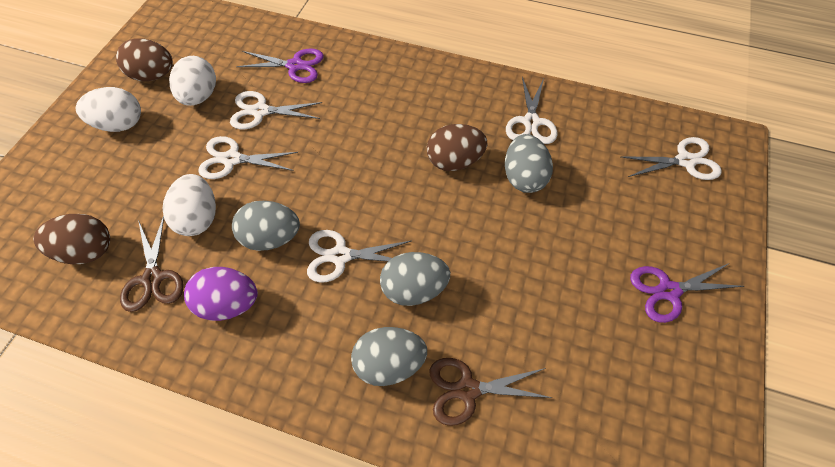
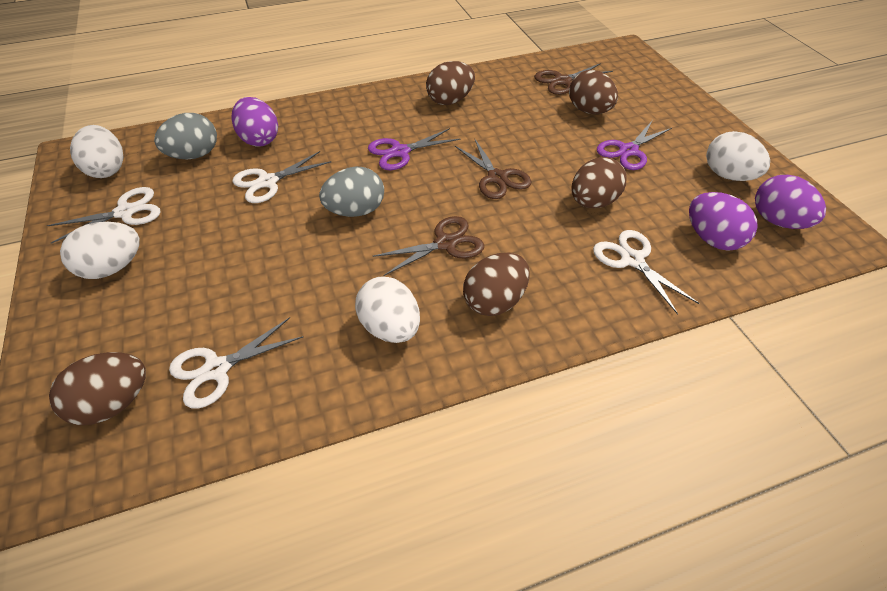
brown egg: [33,214,110,264] [116,39,173,81] [427,124,487,171] = 3 -> [49,352,146,425] [426,61,475,105] [463,253,530,316] [569,70,618,114] [572,157,627,208] = 5
brown scissors: [120,216,184,312] [429,358,552,426] = 2 -> [373,216,484,276] [455,138,531,199] [534,63,613,95] = 3
grey egg: [232,201,300,251] [351,327,427,386] [380,252,450,306] [505,134,553,193] = 4 -> [154,113,217,159] [319,166,384,217] = 2
purple egg: [184,267,258,321] = 1 -> [231,97,278,147] [689,192,758,251] [755,175,826,229] = 3
white egg: [76,87,141,132] [162,174,216,236] [169,56,216,106] = 3 -> [60,222,140,279] [70,125,124,178] [355,276,420,343] [706,131,770,181] = 4
white scissors: [198,136,298,179] [230,91,322,129] [307,230,411,283] [506,77,557,144] [621,137,722,180] = 5 -> [47,187,161,244] [169,317,303,409] [232,151,331,203] [593,230,699,315] = 4

